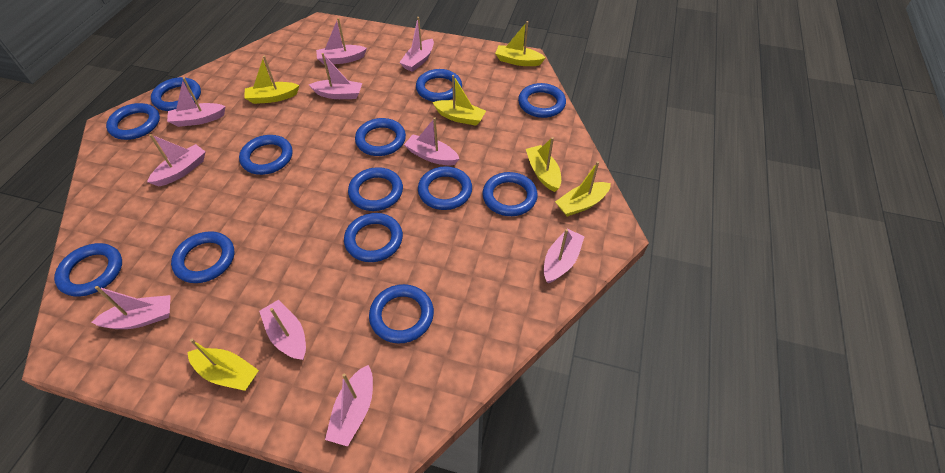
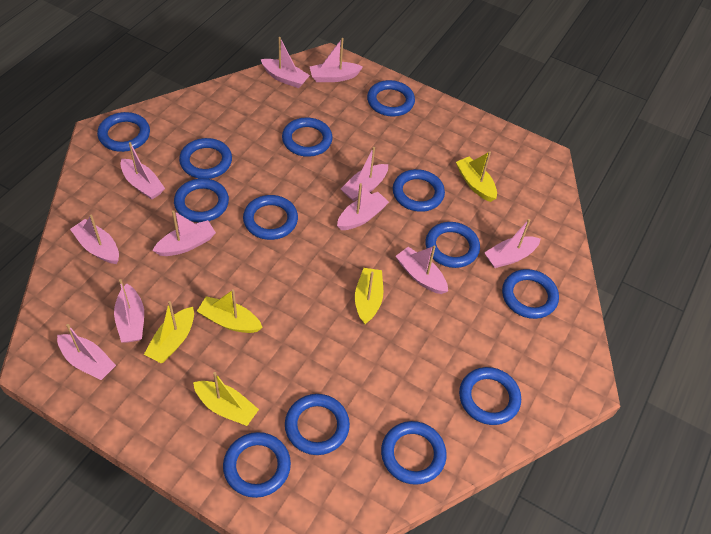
pink boat: [92,286,171,329] [147,134,206,187] [167,77,226,127] [259,300,306,360] [309,53,362,99] [316,18,367,64] [325,365,373,447] [399,17,434,72] [404,117,460,165] [544,229,585,283] = 10 -> [57,324,116,380] [70,214,119,264] [114,279,144,343] [120,142,165,200] [153,210,216,256] [261,37,310,88] [310,38,363,82] [337,183,389,230] [341,147,388,201] [396,245,448,294] [484,219,541,268] = 11
yellow boat: [187,339,259,391] [245,56,299,104] [432,75,486,126] [495,21,546,66] [526,137,561,192] [555,161,611,217] = 6 -> [144,301,194,363] [193,372,259,426] [197,289,263,333] [355,268,383,324] [456,151,497,202] = 5

